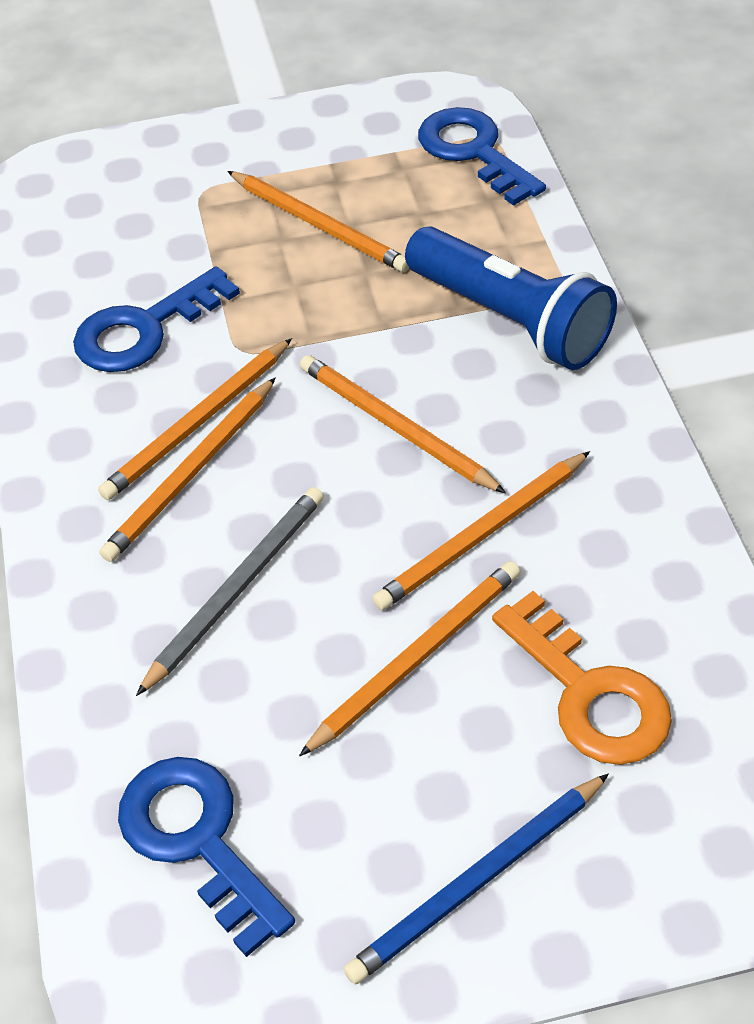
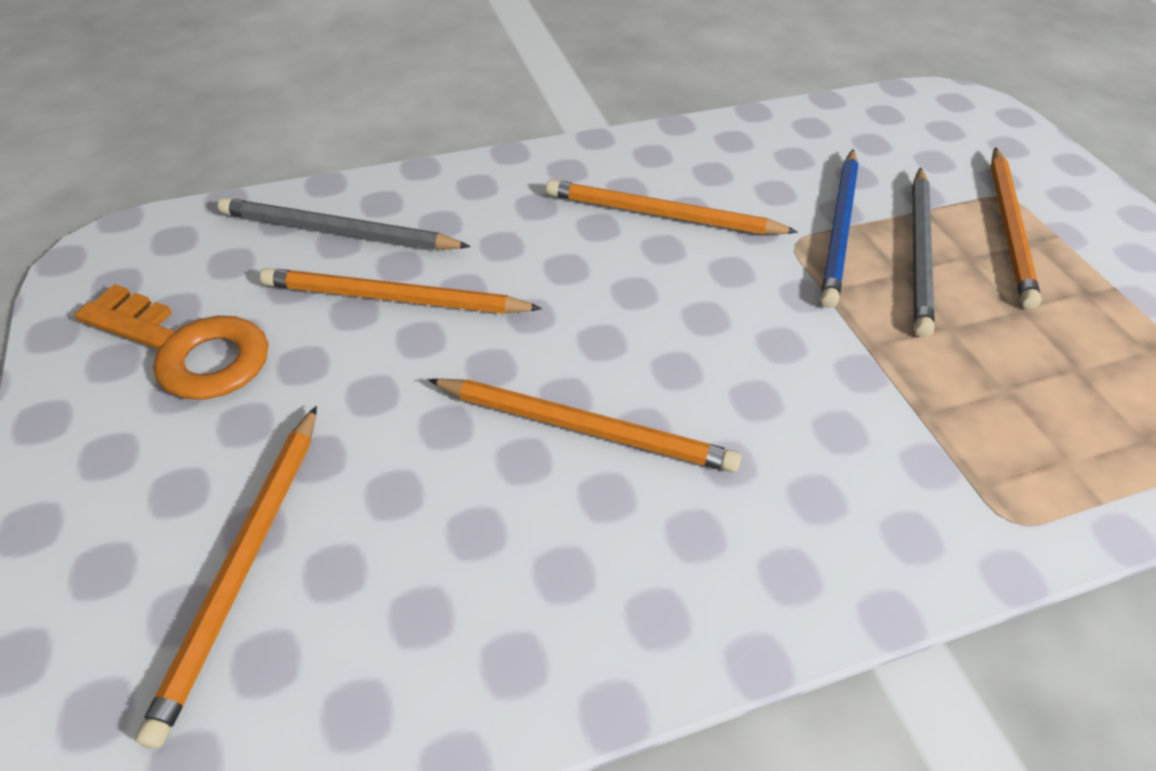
blue flashlight: [405,227,617,370] = 1 -> none = 0
blue key: [73,267,240,372] [118,757,295,957] [418,107,546,206] = 3 -> none = 0
grey pencil: [136,487,324,696] = 1 -> [218,198,471,250] [912,167,935,337] = 2
orange pencil: [98,338,292,500] [99,377,276,562] [227,171,409,272] [299,561,520,756] [300,355,506,493] [372,451,590,610] = 6 -> [135,406,317,749] [260,268,542,314] [428,378,741,472] [546,179,798,234] [990,147,1041,309] = 5

